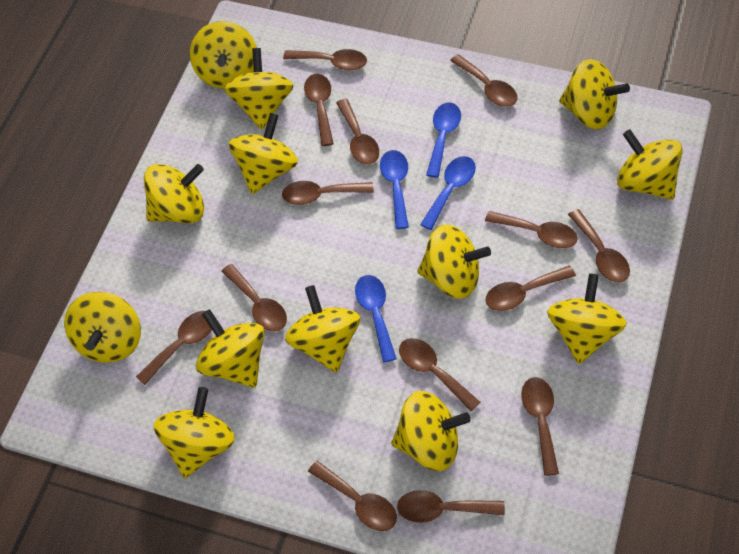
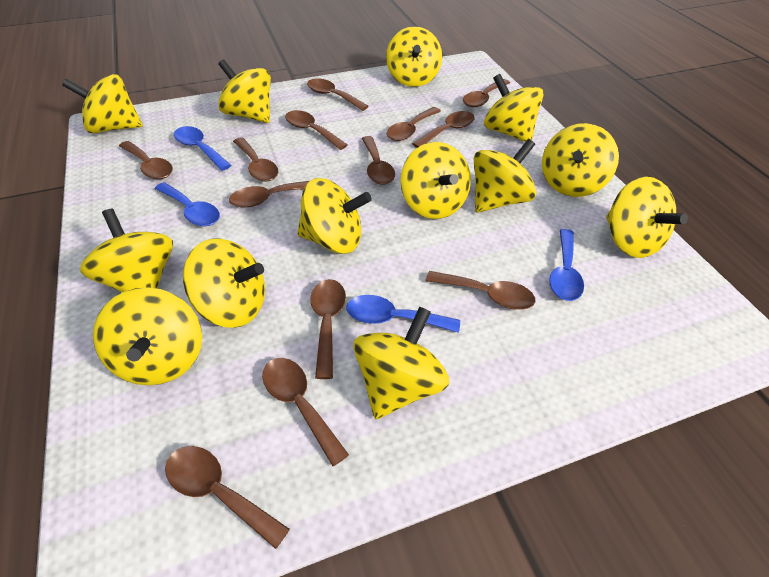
brown spoon: [136,311,212,385] [221,264,287,331] [282,181,374,205] [283,49,367,71] [304,74,334,146] [308,461,397,531] [336,99,379,164] [397,490,505,523] [399,338,480,411] [450,54,517,107] [485,211,578,248] [486,266,576,311] [521,377,559,476] [568,209,630,282] = 14 -> [119,141,173,179] [165,446,290,549] [229,181,309,208] [233,137,278,182] [262,358,349,466] [285,110,348,150] [307,78,368,111] [311,279,346,379] [362,136,395,185] [387,107,441,141] [412,111,475,148] [426,271,535,310] [463,79,510,107] = 13

